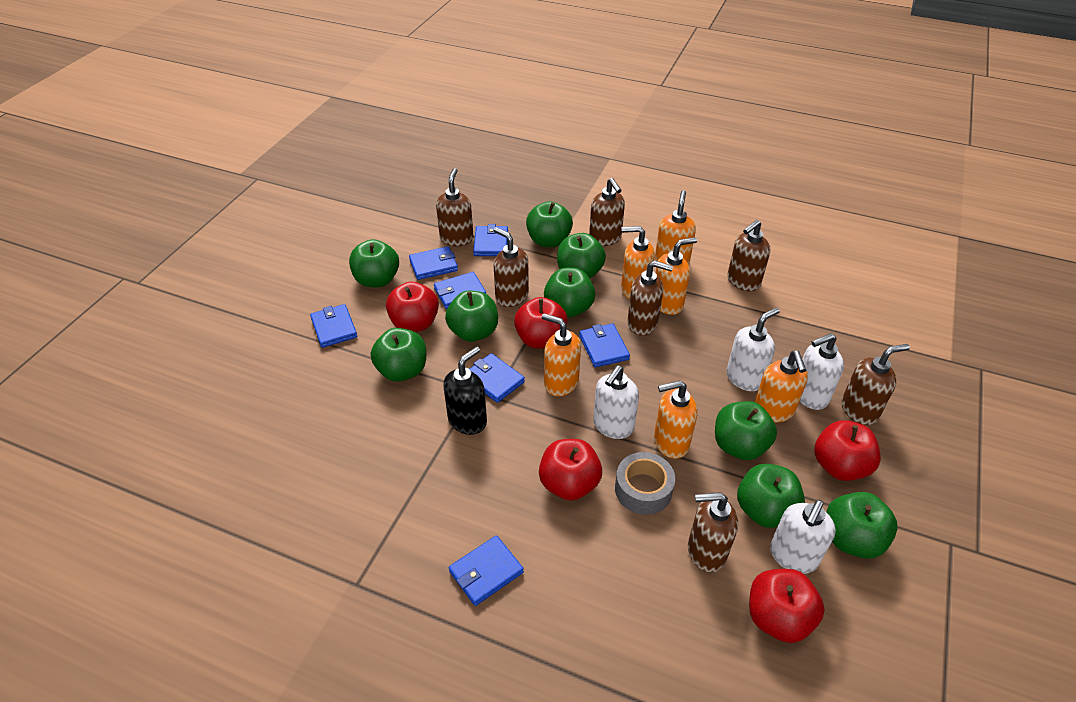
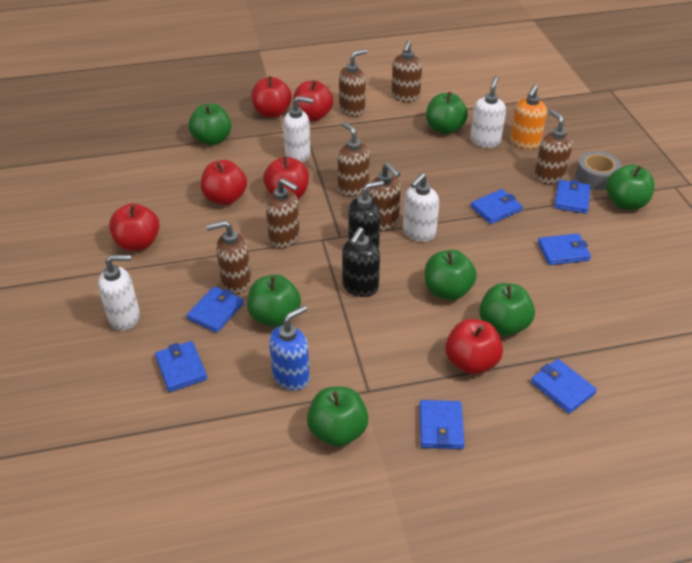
black soap dispenser: [443,347,487,435] = 1 -> [342,227,380,297] [348,180,384,249] = 2
blue soap dispenser: none = 0 -> [269,305,310,391] = 1
green apple: [349,239,399,287] [371,328,426,382] [445,291,498,342] [526,201,573,247] [544,268,595,317] [557,233,606,278] [715,401,777,460] [737,464,805,528] [826,492,898,559] = 9 -> [188,104,231,146] [247,275,301,327] [307,387,369,447] [425,250,477,300] [426,92,468,134] [479,283,535,336] [606,165,655,210] = 7
orange soap dispenser: [542,313,581,396] [621,226,655,299] [654,380,698,459] [655,190,696,265] [656,237,697,315] [755,351,808,423] = 6 -> [510,85,547,149] = 1
red apple: [386,282,439,332] [514,297,568,349] [539,439,602,501] [749,569,825,643] [814,420,881,481] = 5 -> [109,203,160,251] [201,160,247,205] [251,76,292,118] [263,157,309,199] [293,80,334,121] [445,319,503,374] = 6

